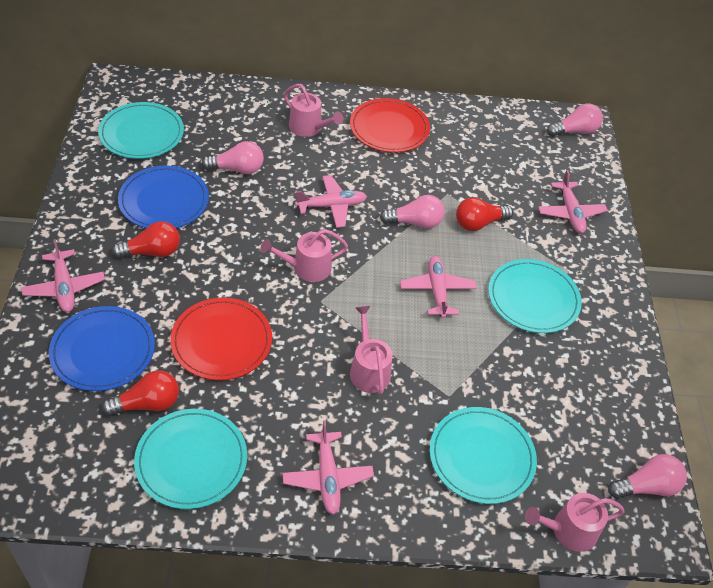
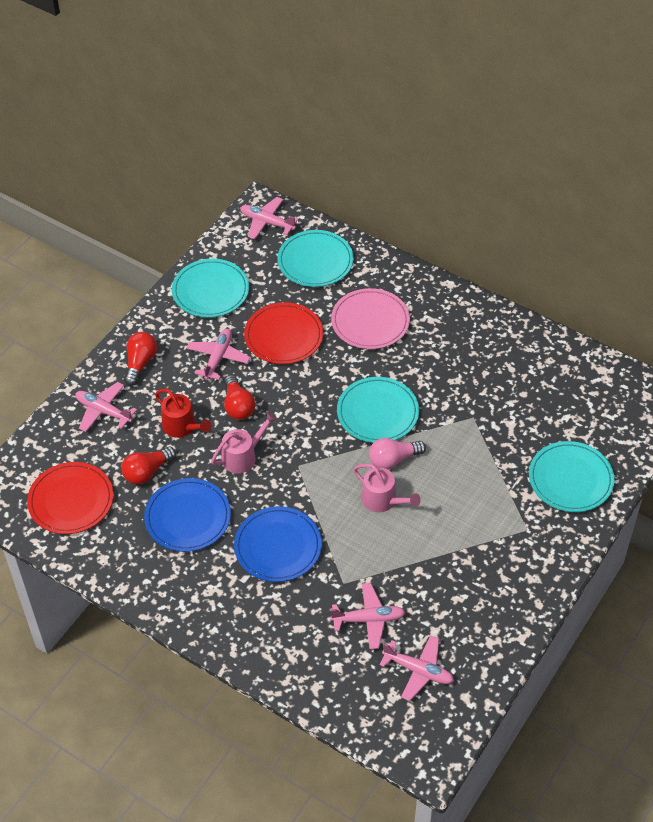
pink light bulb: [202,141,264,174] [380,195,445,228] [547,103,603,137] [608,454,687,499] = 4 -> [369,438,426,470] = 1
pink plate: none = 0 -> [331,288,410,349] = 1
pink watering can: [260,229,348,282] [284,84,343,137] [350,306,393,394] [525,493,625,552] = 4 -> [211,412,277,474] [354,464,421,513] = 2
red watering can: none = 0 -> [155,389,211,438] = 1

